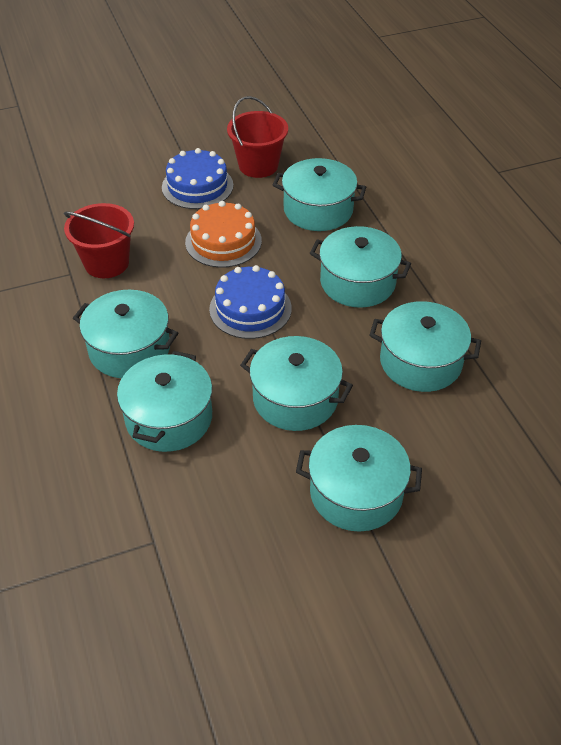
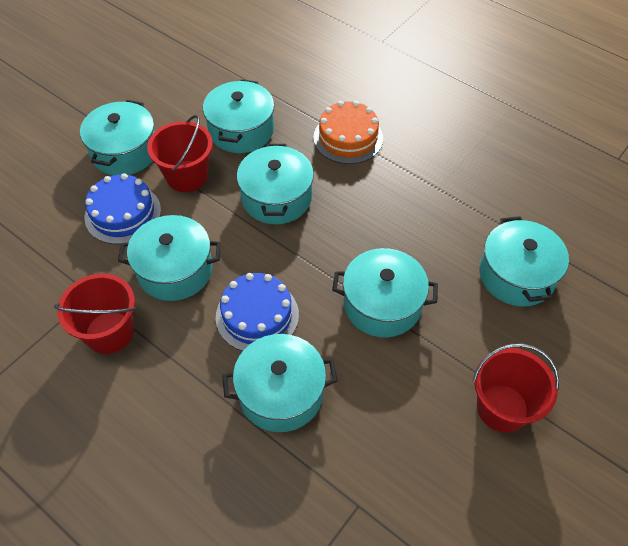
red bucket: [64,203,134,278] [227,96,288,178] = 2 -> [54,274,136,354] [147,115,213,192] [473,344,559,432] = 3

